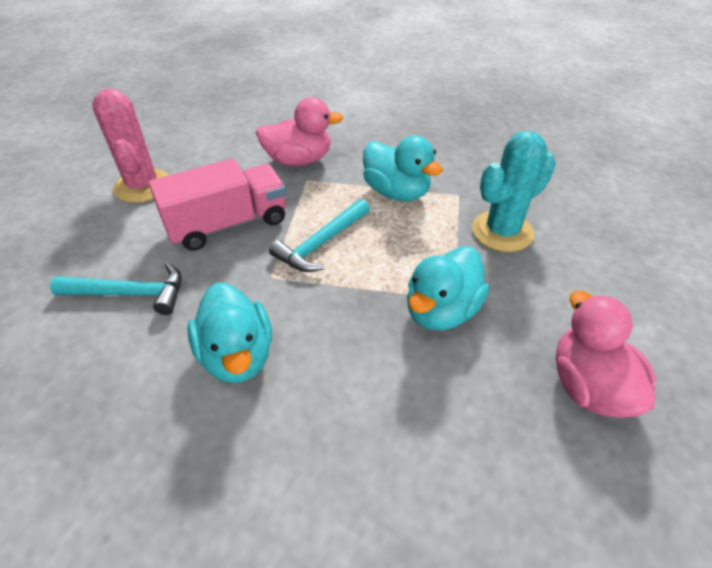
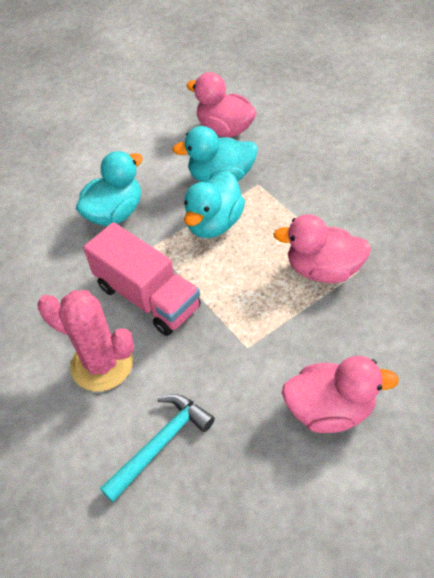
pink duck: [256,97,344,166] [556,291,657,418] = 2 -> [186,72,257,137] [273,214,371,283] [282,356,399,433] = 3
turquoise cactus: [472,131,556,252] = 1 -> none = 0
turquoise hammer: [50,263,182,315] [269,199,370,272] = 2 -> [100,394,215,502] = 1

